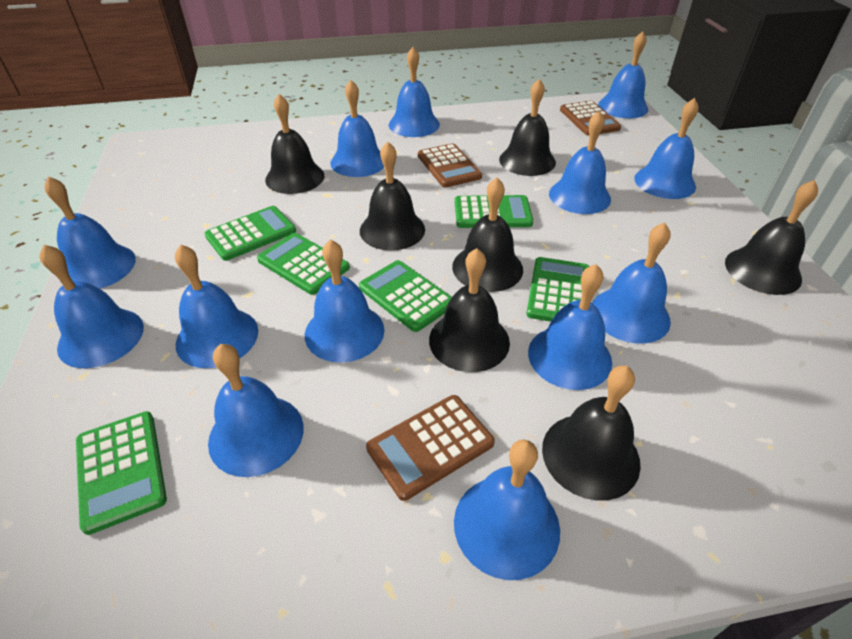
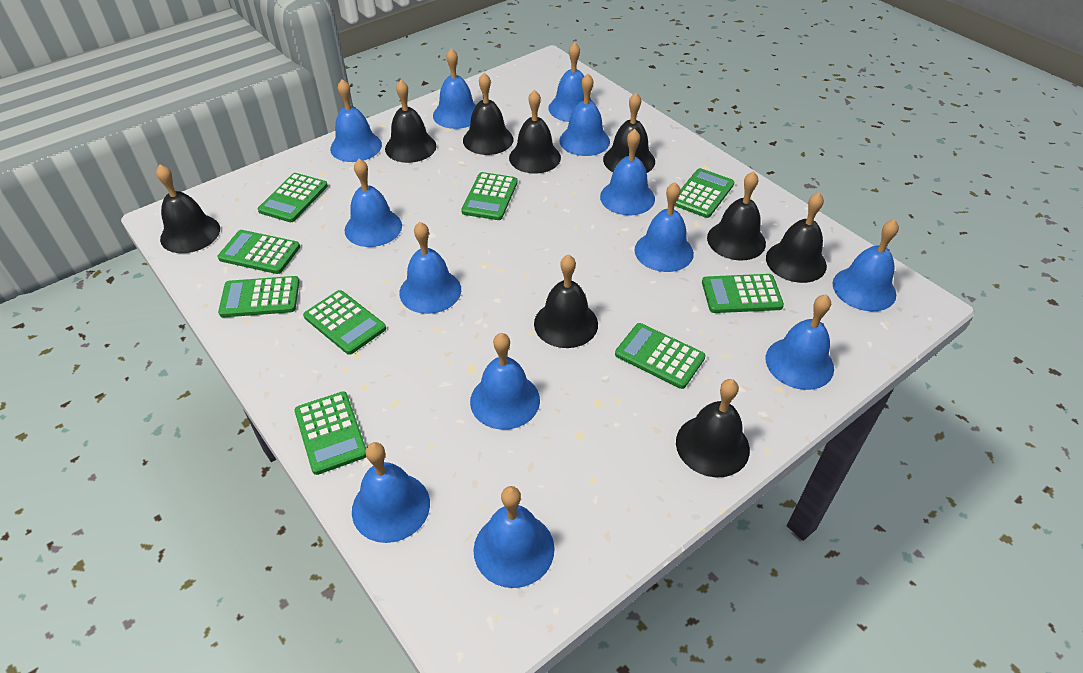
black bell: [265,94,324,194] [360,142,425,251] [429,248,510,372] [452,178,523,292] [499,79,556,176] [542,366,641,501] [725,180,818,295] = 7 -> [156,165,220,253] [385,80,436,163] [463,73,513,155] [509,90,561,174] [534,254,598,348] [603,93,655,173] [676,379,750,477] [707,171,766,260] [766,192,827,283] = 9
brown calculator: [366,395,495,501] [418,143,482,188] [560,101,621,136] = 3 -> none = 0
green calculator: [76,411,167,535] [204,206,296,261] [257,233,350,295] [359,260,452,332] [455,195,533,228] [526,257,589,322] = 6 -> [218,230,300,274] [218,276,299,317] [258,173,328,222] [294,391,366,475] [303,290,386,355] [461,172,518,220] [615,323,706,389] [675,168,734,218] [702,274,784,313] = 9

